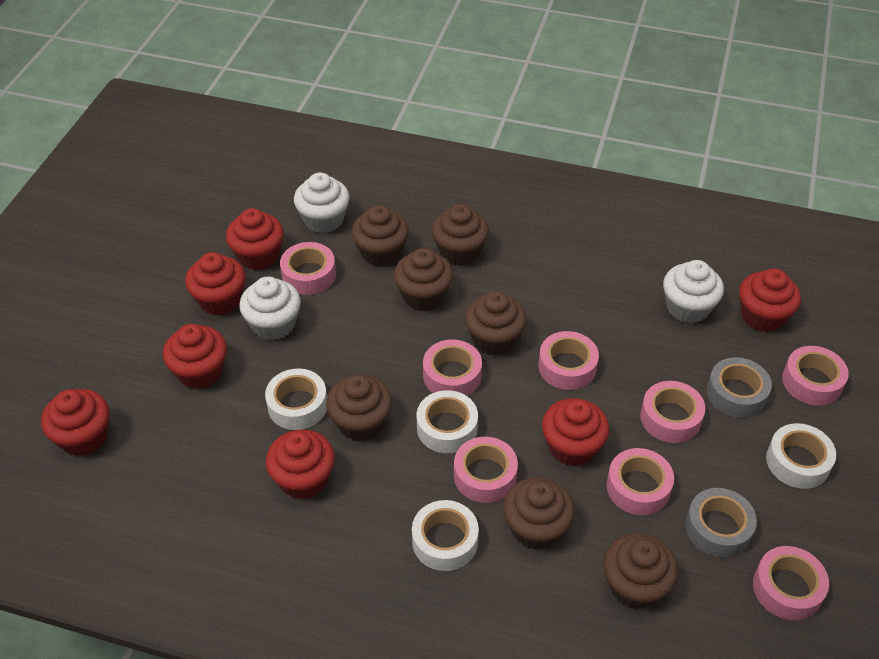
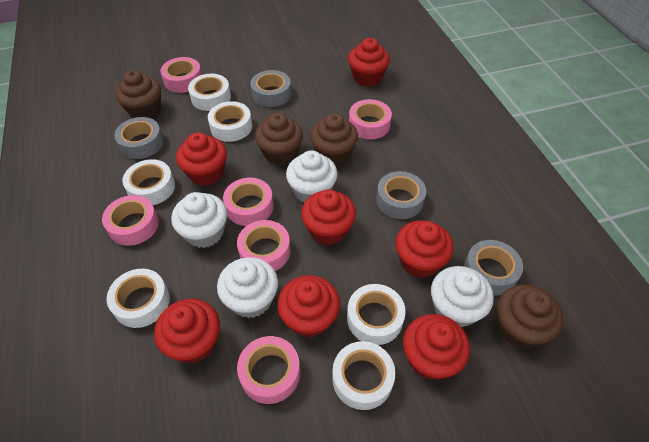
brown cupcake: [326,375,392,442] [352,205,409,267] [394,248,453,311] [432,204,489,266] [465,291,526,356] [503,477,575,550] [603,533,678,609] = 7 -> [115,70,161,119] [255,113,303,165] [310,113,358,166] [497,285,563,348] = 4
grey tape: [685,488,757,558] [707,357,772,418] = 2 -> [114,117,164,159] [250,70,291,107] [376,171,426,219] [464,240,523,296] = 4
pink tape: [280,242,336,295] [423,339,482,396] [454,437,518,503] [538,331,599,390] [607,448,674,515] [640,381,705,443] [753,546,829,620] [782,346,849,406] = 8 -> [102,195,159,246] [161,57,202,93] [223,178,274,226] [237,220,291,271] [237,336,300,404] [349,99,392,139] = 6
white cupcake: [239,276,301,340] [294,172,350,233] [663,260,724,323] = 3 -> [171,192,227,248] [217,257,278,318] [286,150,338,203] [431,266,494,328] = 4
white tape: [265,369,327,430] [412,500,479,571] [417,390,478,453] [766,423,836,489] = 4 -> [107,269,170,328] [122,159,175,205] [188,74,231,111] [208,101,252,142] [332,341,395,410] [347,284,406,345] = 6

